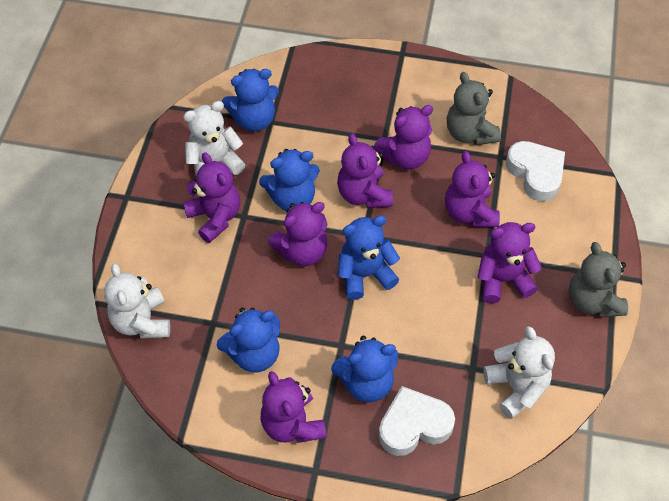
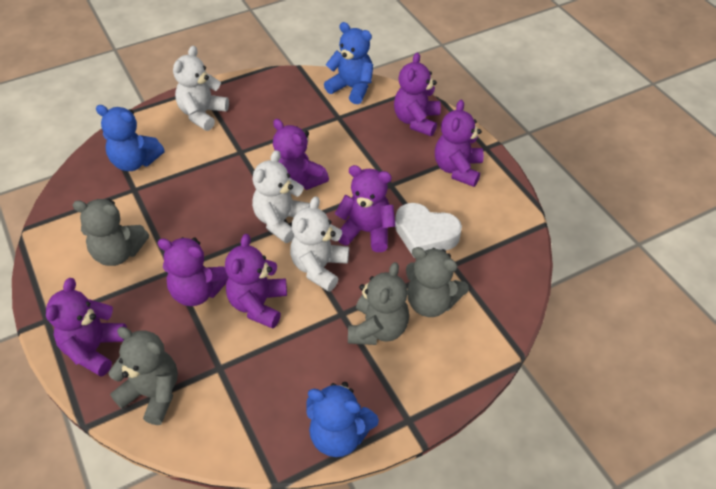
blue teddy bear: [217,308,280,373] [222,69,279,131] [259,149,320,211] [331,336,398,402] [338,216,400,300] = 5 -> [96,105,165,171] [306,382,379,457] [324,22,373,104] = 3
grey teddy bear: [447,72,501,145] [569,242,628,317] = 2 -> [73,199,149,266] [109,327,178,425] [348,262,409,345] [406,247,469,317] = 4
white heart: [379,386,455,456] [506,141,565,201] = 2 -> [395,203,462,258] = 1

